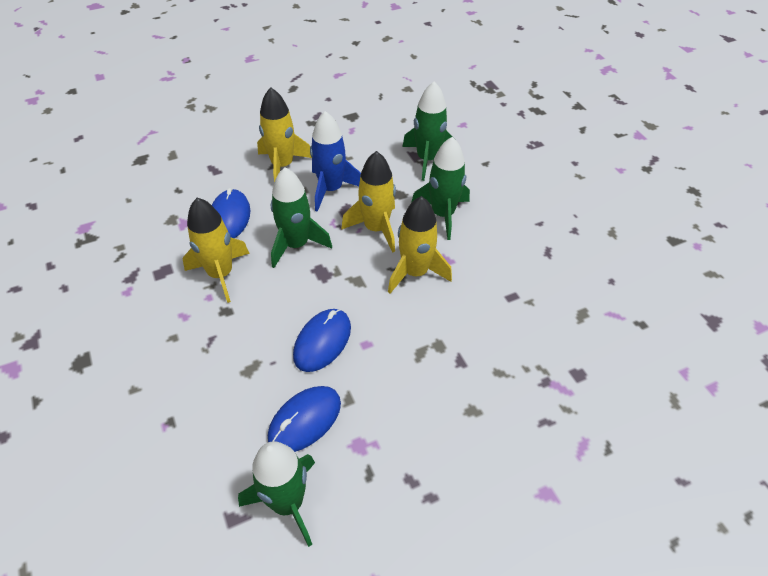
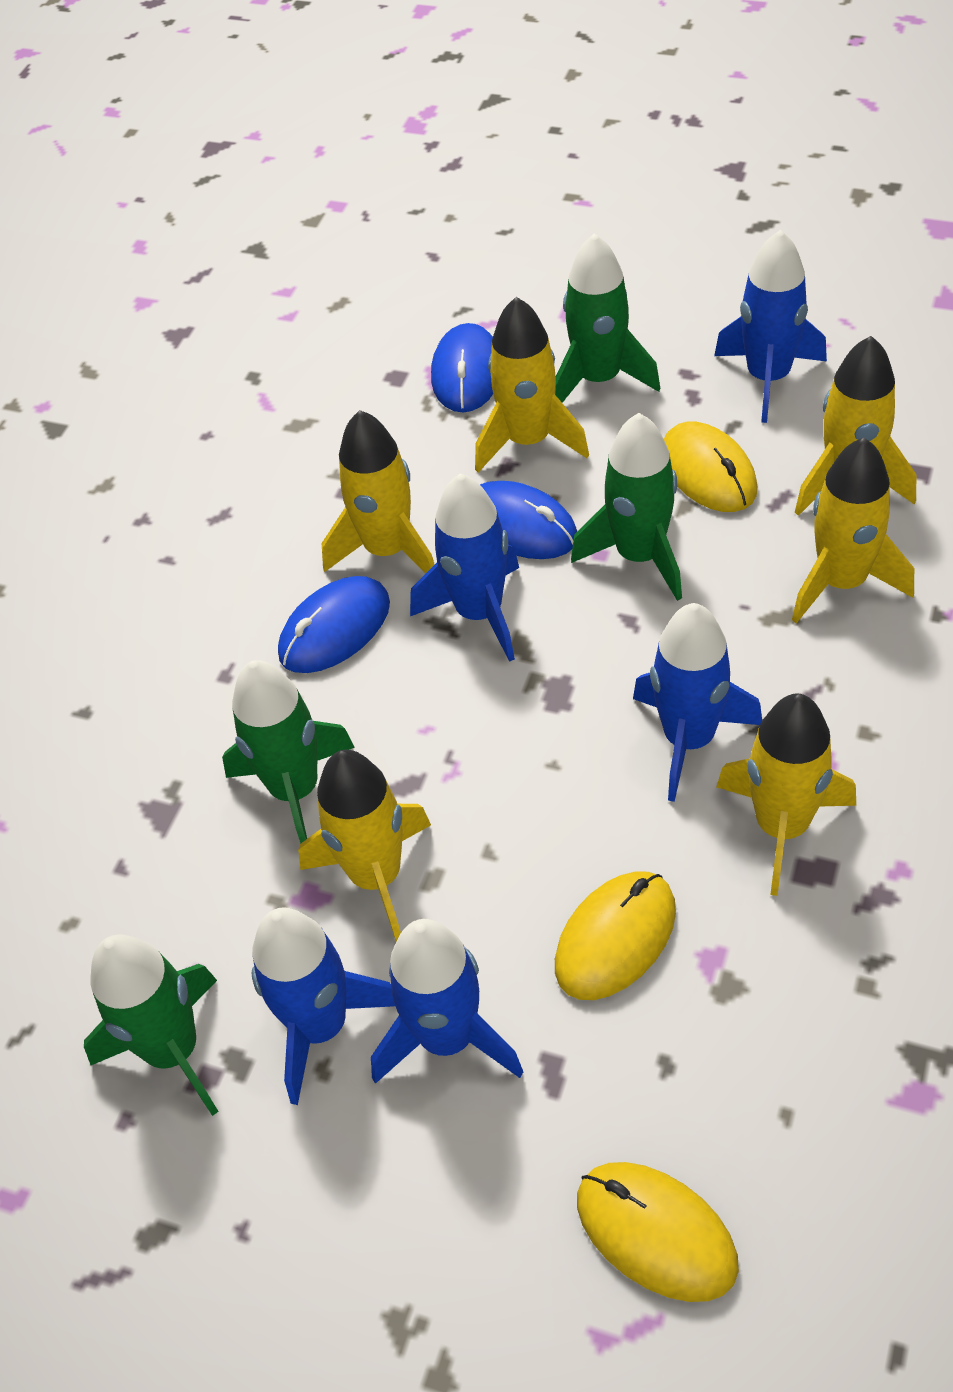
blue rocket: [310,111,361,212] = 1 -> [252,907,395,1105] [371,919,523,1084] [410,473,519,662] [633,603,762,802] [714,230,827,423] = 5
yellow mouse: none = 0 -> [555,871,676,1000] [577,1162,739,1302] [664,422,757,512] = 3
yellow rocket: [183,198,250,303] [257,87,312,183] [341,151,396,253] [388,196,452,294] = 4 -> [298,750,431,942] [322,410,435,574] [475,297,589,473] [717,694,856,896] [792,438,914,623] [795,336,916,516] = 6

